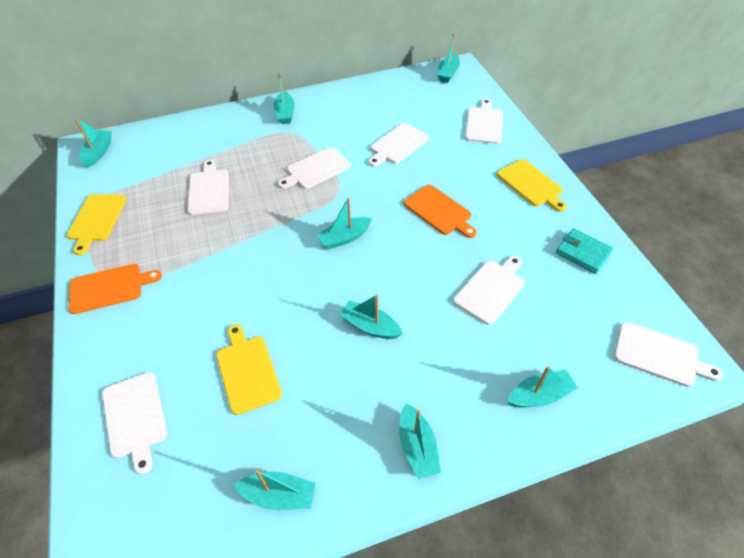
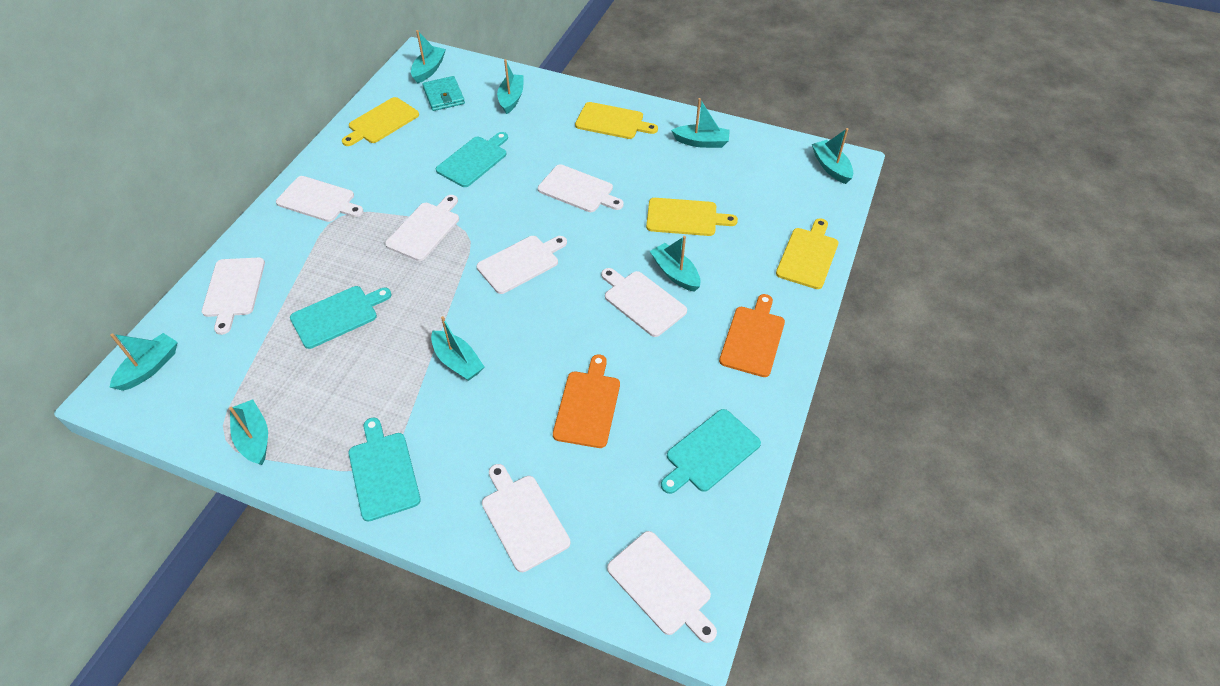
turquoise cutting board: none = 0 -> [290,286,392,349] [349,418,421,522] [436,132,508,187] [661,409,761,494] = 4
white cutting board: [102,372,167,475] [188,160,229,215] [278,147,351,189] [368,123,429,167] [453,256,525,325] [465,99,503,144] [614,322,723,387] = 7 -> [202,258,265,335] [276,176,363,222] [385,195,459,261] [477,236,567,294] [482,464,571,572] [538,164,624,212] [601,268,687,337] [607,531,717,643] = 8
yellow cutting board: [67,194,127,255] [216,324,282,415] [497,159,567,212] = 3 -> [342,97,419,146] [575,102,658,139] [646,198,738,236] [776,218,839,289] = 4

